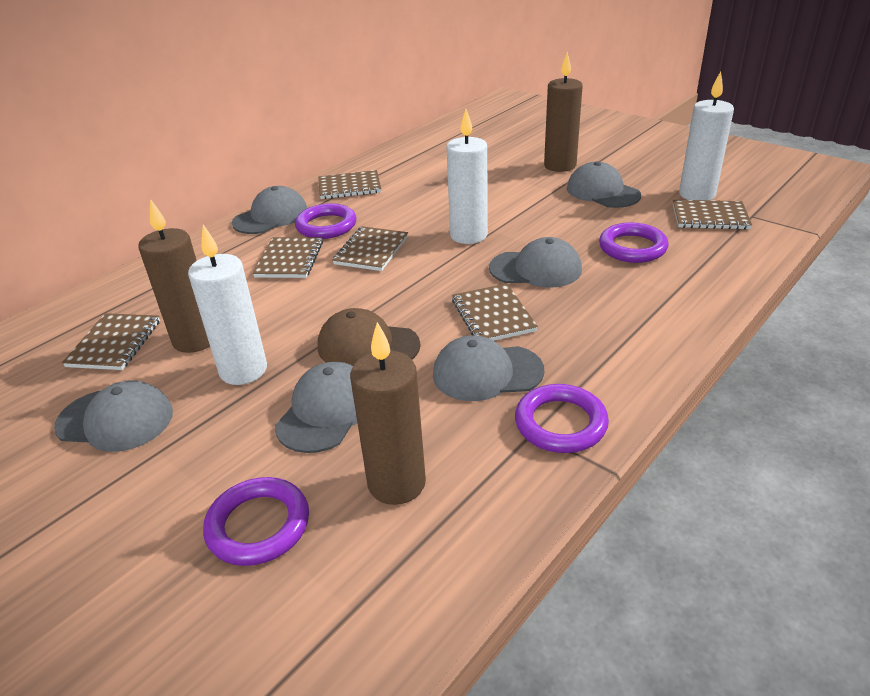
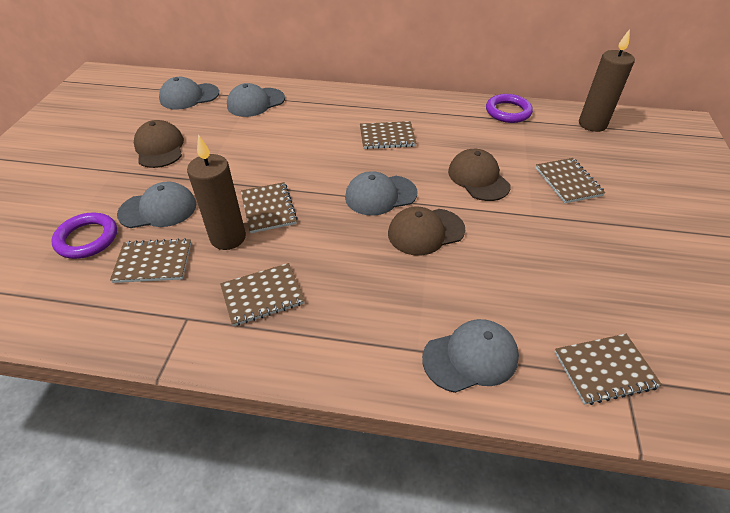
brown candle: [139,199,210,353] [350,322,426,505] [544,52,583,172] = 3 -> [187,134,246,250] [579,29,635,132] = 2
brown cap: [318,308,421,366] = 1 -> [134,120,184,168] [388,207,465,256] [448,149,511,201] = 3
grey cap: [54,380,173,452] [232,186,307,234] [275,362,357,453] [433,336,544,401] [489,237,582,288] [567,161,641,208] = 6 -> [117,182,196,228] [159,77,219,110] [227,83,285,117] [345,171,418,216] [422,319,519,393] = 5
purple ring: [203,477,309,566] [295,203,357,239] [515,384,609,453] [599,222,669,263] = 4 -> [51,212,117,259] [486,94,533,123] = 2
white candle: [188,225,267,385] [447,109,488,244] [679,71,734,200] = 3 -> none = 0

